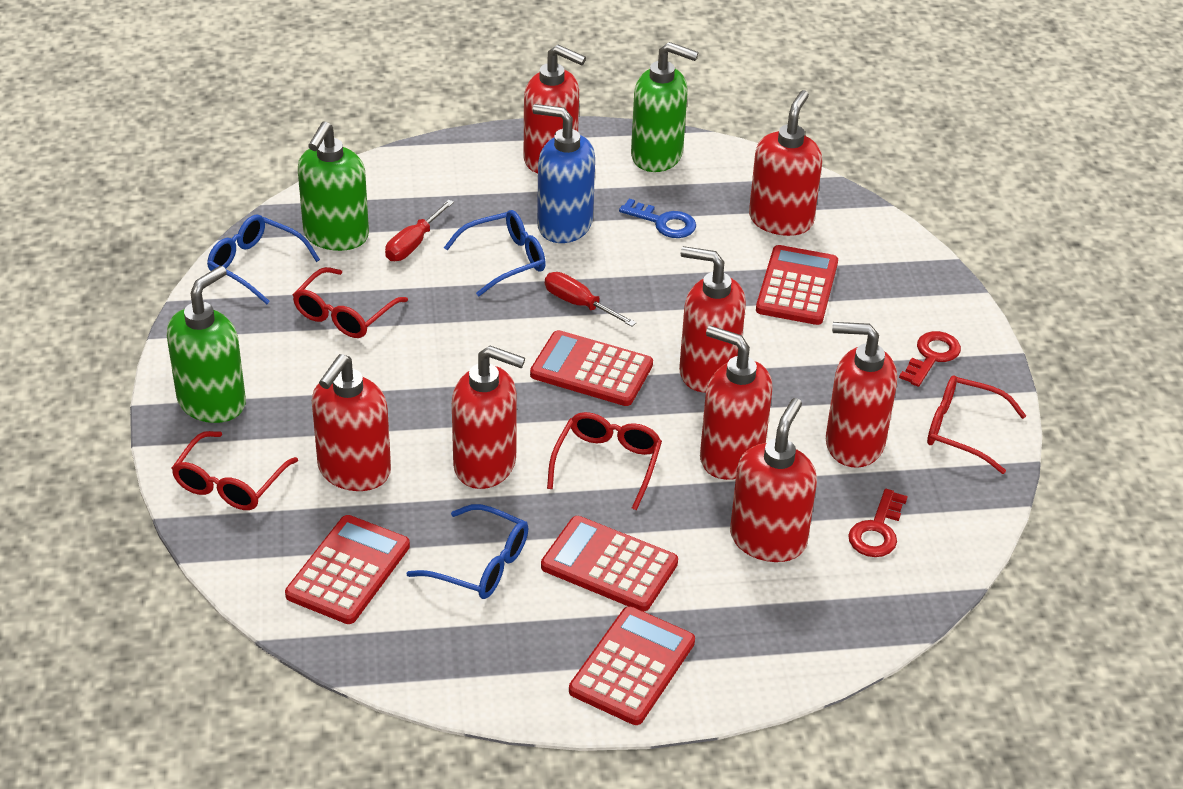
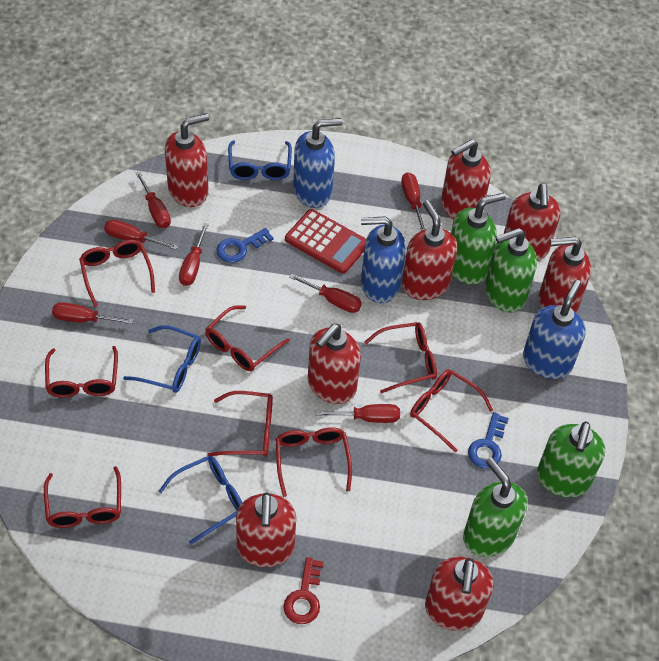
blue key: [619,199,696,238] = 1 -> [216,228,274,263] [468,412,509,469] = 2
blue soap dispenser: [533,104,595,243] = 1 -> [293,118,342,208] [361,216,406,303] [523,280,586,379] = 3
green soap dispenser: [167,266,246,423] [298,121,369,251] [631,42,698,172] = 3 -> [451,193,506,285] [463,457,527,557] [485,228,537,313] [537,422,605,498] = 4
red calculator: [285,515,410,624] [530,330,653,406] [541,516,678,612] [569,606,695,725] [756,245,838,325] = 5 -> [285,209,366,274] = 1
red glasses: [171,431,298,510] [293,267,408,338] [547,412,662,510] [927,375,1026,474] = 4 -> [44,466,121,528] [45,346,118,398] [79,240,155,307] [205,305,290,371] [207,391,273,457] [276,427,352,497] [364,322,437,394] [410,369,493,453] = 8
red key: [848,489,908,557] [899,331,961,387] = 2 -> [283,557,324,624] = 1
red screwdriver: [385,200,454,261] [545,272,636,327] = 2 -> [52,302,133,324] [104,220,178,250] [136,171,171,228] [179,223,209,286] [289,273,362,313] [316,404,400,423] [401,172,426,231] = 7

